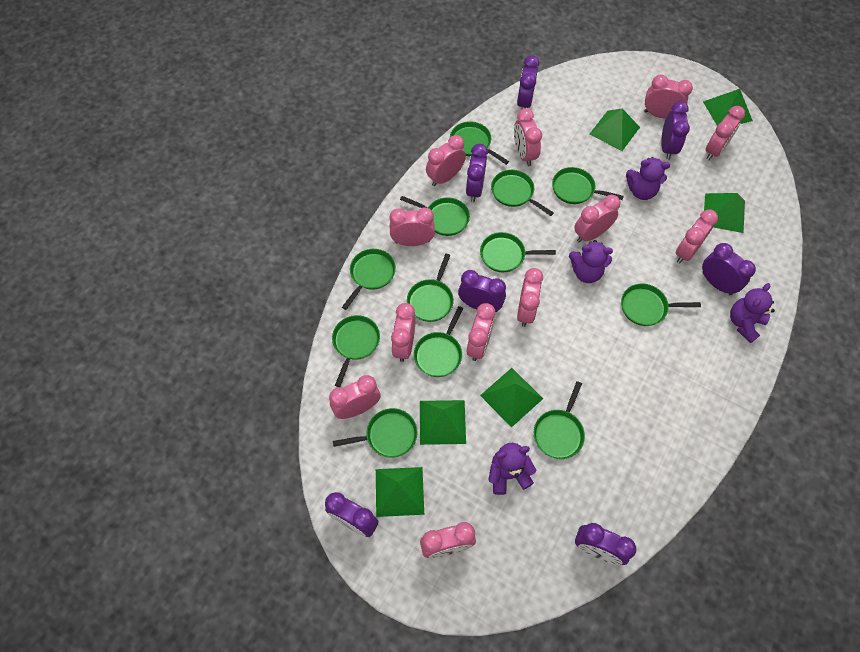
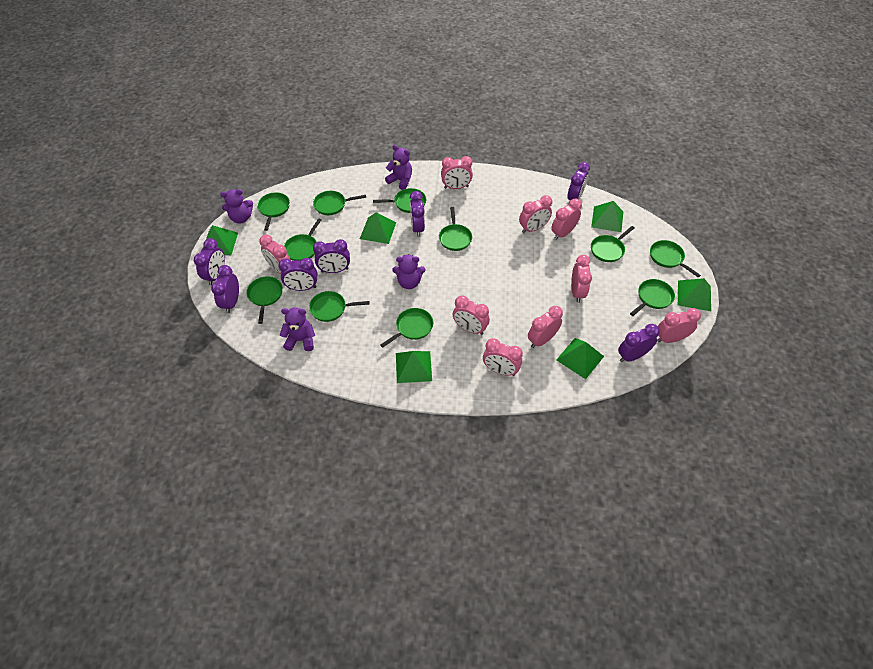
green pan: [332,315,380,387] [333,408,418,458] [342,249,396,310] [400,196,470,236] [407,254,454,322] [414,306,463,377] [450,121,509,165] [480,232,556,272] [491,170,554,216] [534,381,585,459] [552,167,624,204] [621,283,701,326] = 12 -> [246,276,283,324] [257,192,290,231] [284,218,321,261] [309,291,370,322] [313,191,366,215] [373,188,426,213] [380,308,433,348] [439,207,472,251] [591,226,635,262] [630,279,675,316] [650,240,701,278] = 11
pink clock: [329,375,381,419] [390,207,435,246] [391,303,416,362] [420,522,476,558] [426,135,466,186] [466,303,495,361] [514,108,542,166] [517,268,543,327] [574,195,620,242] [644,74,693,118] [676,210,718,263] [706,106,745,160] = 12 -> [259,235,291,274] [441,156,473,189] [453,295,490,335] [483,338,523,376] [519,195,552,233] [528,306,563,348] [551,199,582,240] [571,255,592,303] [657,308,701,343] = 9

